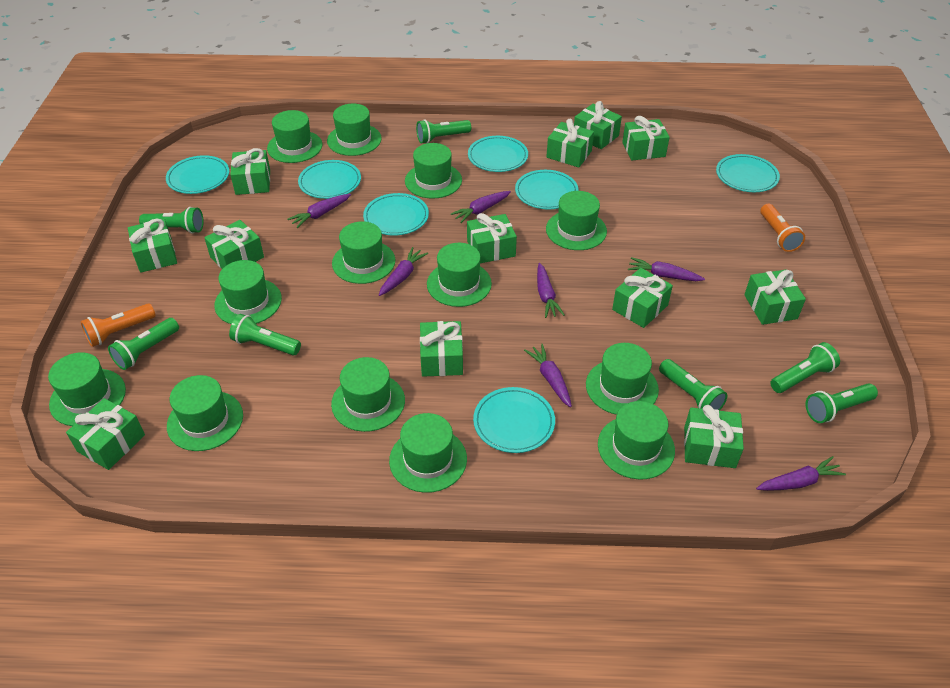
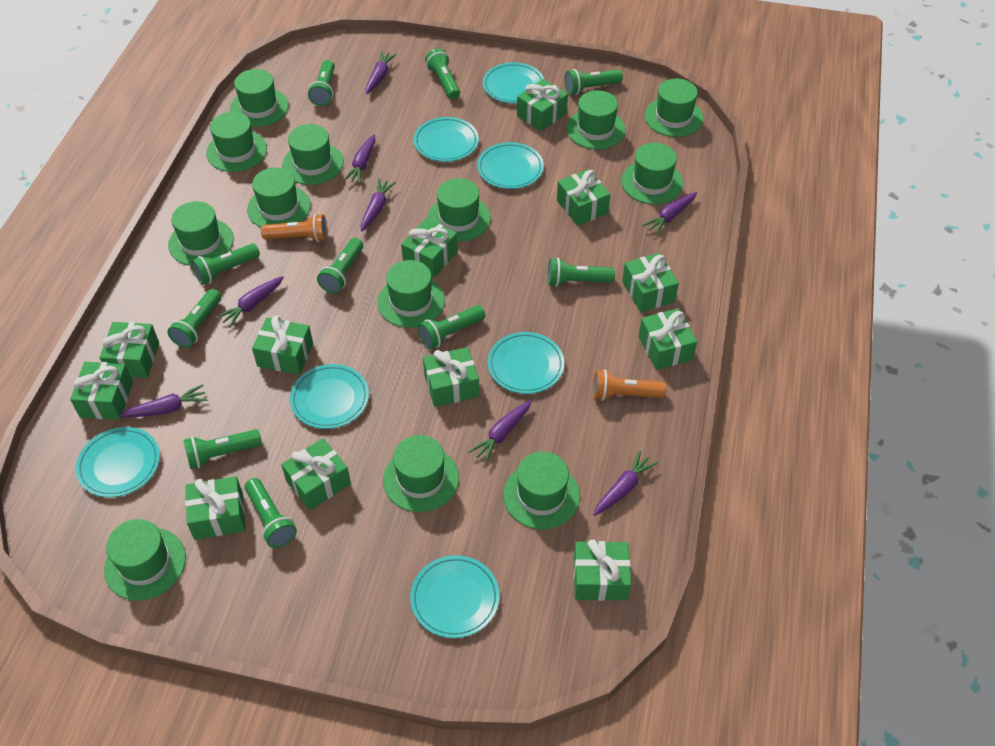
green flashlight: [108,318,179,370] [139,207,204,234] [229,314,301,355] [416,119,471,144] [659,359,727,411] [770,342,840,393] [806,383,878,423] = 7 -> [167,289,221,348] [184,429,262,469] [191,243,260,285] [245,478,297,548] [308,60,335,106] [317,238,363,294] [418,305,485,349] [425,48,460,100] [548,258,615,287] [565,69,623,95] = 10
purple carrot: [287,194,351,228] [379,247,428,296] [450,191,511,223] [524,344,572,407] [537,263,565,318] [628,257,705,281] [756,456,846,491] = 7 -> [119,384,208,417] [217,276,284,328] [343,134,375,184] [361,178,396,232] [366,51,397,94] [468,400,532,463] [593,451,658,516] [642,192,697,235] = 8

